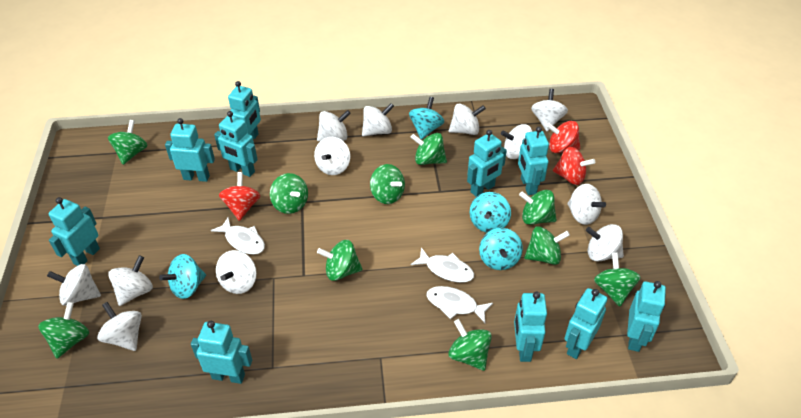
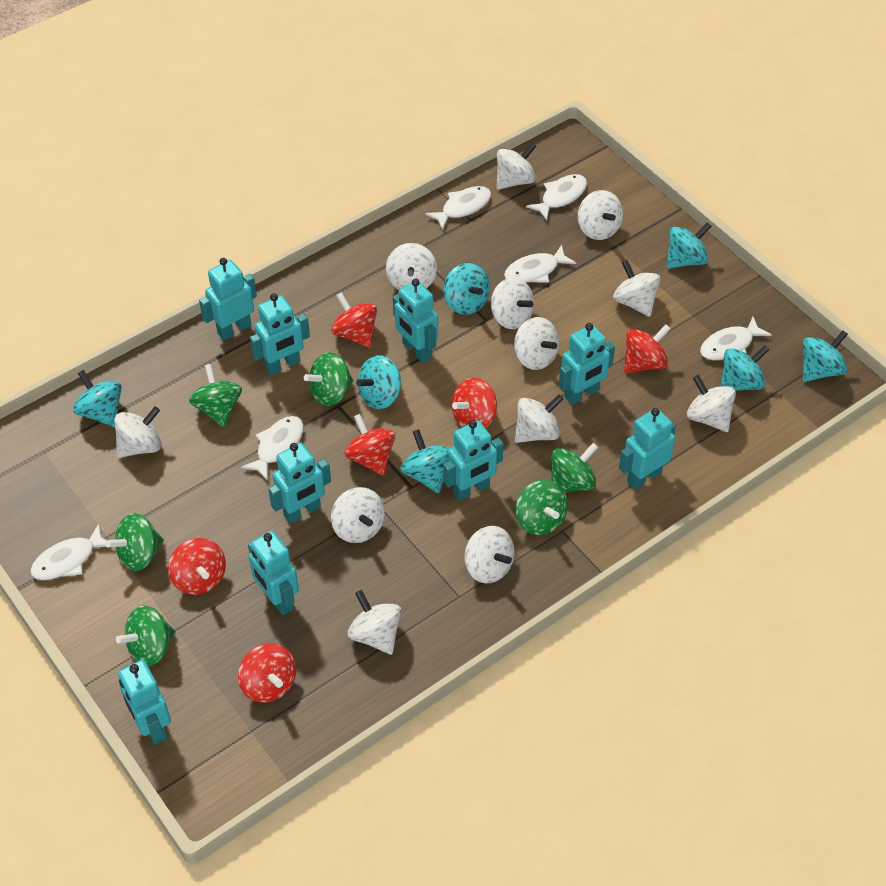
green spinning top: [38,302,89,358] [108,120,148,165] [270,173,308,214] [317,240,362,281] [370,164,405,204] [410,133,447,165] [449,319,492,371] [519,190,557,225] [524,226,570,265] [594,253,641,307] = 10 -> [106,513,164,571] [116,606,175,666] [189,364,242,427] [304,352,353,406] [516,480,568,535] [551,443,598,493] = 6
red spinning top: [219,172,260,221] [547,121,580,153] [553,147,595,185] = 3 -> [168,538,226,595] [238,643,296,703] [331,292,377,348] [344,414,395,476] [452,378,497,428] [624,324,671,373] = 6
turquoise robot: [48,197,100,266] [165,118,215,182] [191,321,252,384] [214,111,258,177] [228,81,261,139] [467,130,507,197] [514,292,547,362] [518,127,549,195] [564,288,607,359] [627,281,666,352] = 10 -> [118,660,171,744] [199,258,257,340] [248,531,299,615] [250,293,310,375] [268,443,331,524] [393,279,438,363] [443,420,504,501] [559,323,615,405] [619,408,676,490] = 9
turquoise spinning top: [159,254,206,299] [409,97,444,139] [470,192,511,233] [479,228,523,270] = 4 -> [73,370,122,427] [356,355,401,409] [400,429,449,493] [443,263,490,315] [666,222,712,269] [720,345,770,391] [803,330,848,382] = 7
white fish: [211,217,265,255] [411,247,474,283] [426,286,493,323] = 3 -> [30,524,107,580] [241,416,304,481] [425,186,491,230] [504,245,576,283] [526,174,587,221] [700,317,772,360] = 6

